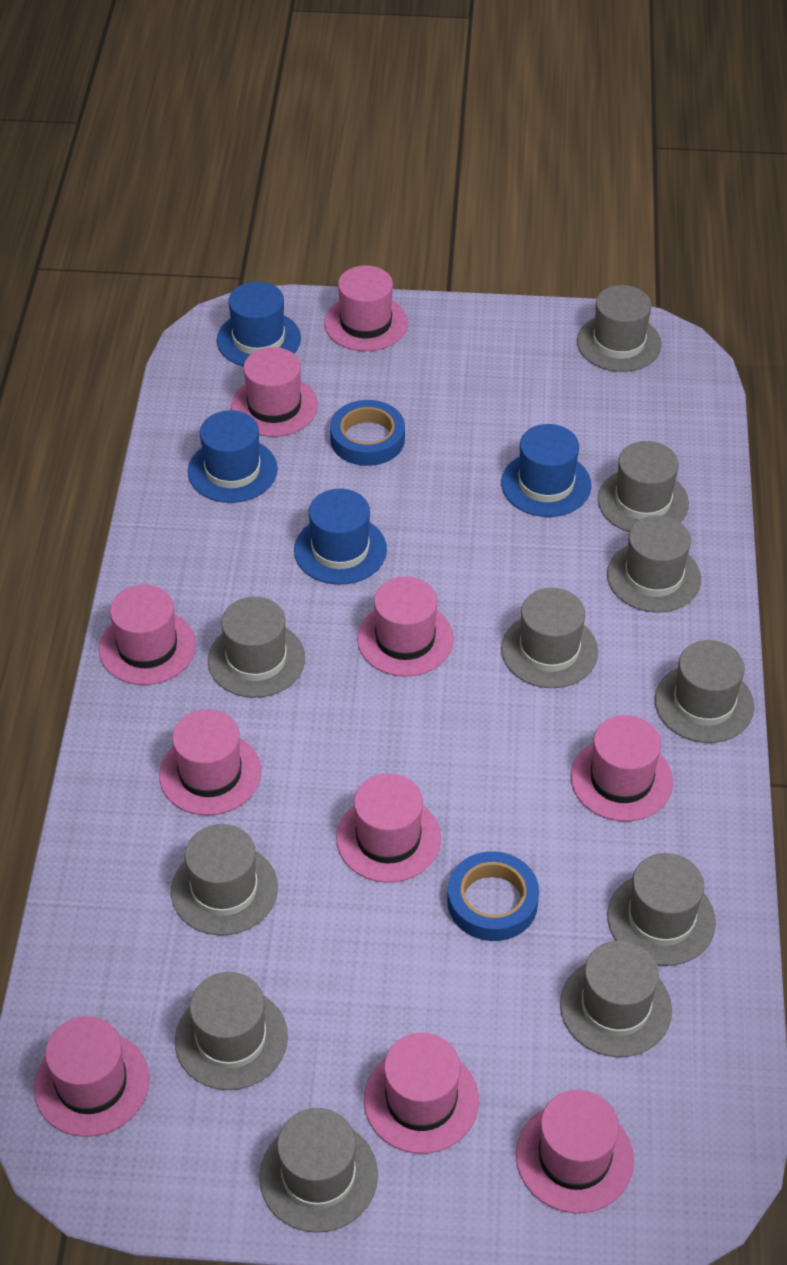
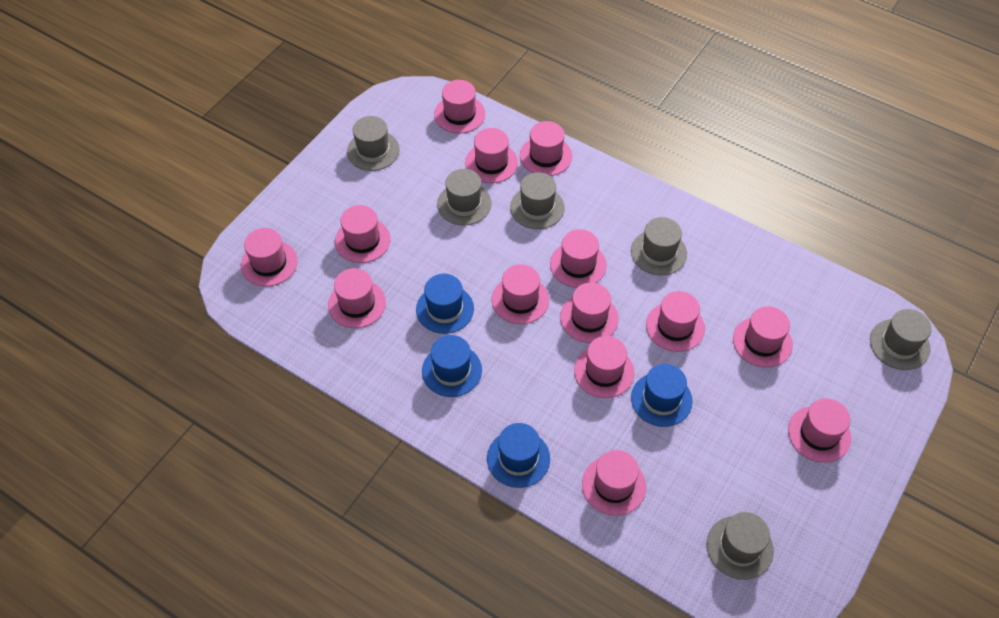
blue tape: [330,400,405,466] [447,851,539,941] = 2 -> none = 0
grey hat: [171,824,278,936] [175,972,288,1090] [208,597,305,698] [259,1108,378,1233] [501,588,598,688] [560,940,672,1057] [577,285,662,372] [598,441,689,532] [607,515,701,613] [607,853,716,966] [654,640,754,743] = 11 -> [347,116,400,171] [437,169,492,225] [510,172,565,229] [631,217,687,276] [707,512,774,580] [870,309,932,370] = 6
pink hat: [34,1016,149,1137] [99,585,196,685] [159,709,261,816] [231,347,318,437] [324,266,408,351] [336,773,441,883] [357,576,454,677] [364,1033,479,1154] [516,1090,634,1213] [571,715,673,822] = 10 -> [241,228,298,287] [328,268,386,328] [335,205,391,263] [434,80,485,134] [465,128,518,183] [492,264,549,324] [520,121,572,176] [550,229,607,288] [560,283,619,343] [574,336,634,398] [582,450,646,516] [646,291,705,352] [733,306,793,368] [788,398,851,463] = 14

